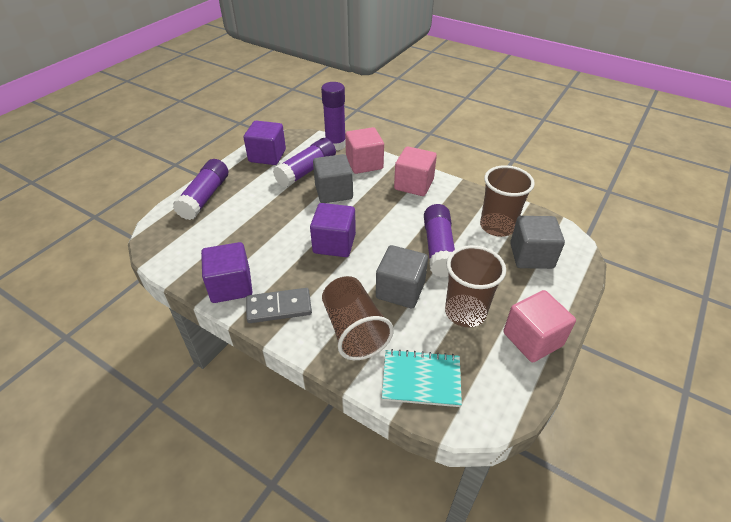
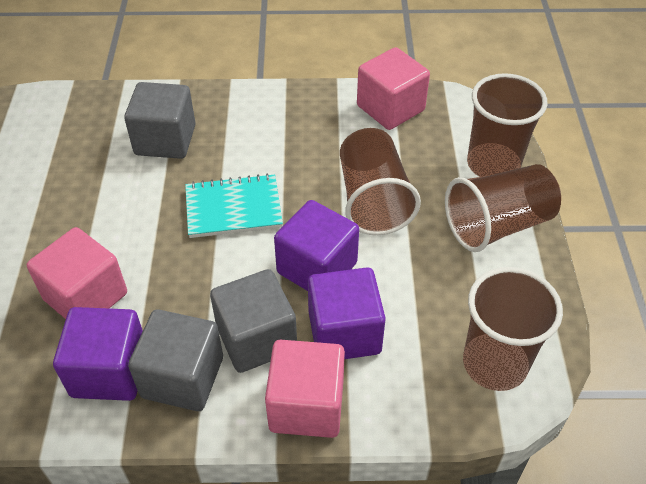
brown cup: [322,276,394,360] [445,245,506,327] [480,165,535,237] = 3 -> [340,128,421,235] [445,164,561,252] [463,267,563,391] [467,73,548,177] = 4
grey domino: [246,288,312,323] = 1 -> none = 0
purple glue stick: [173,159,228,220] [273,138,336,187] [321,82,346,151] [424,204,455,277] = 4 -> none = 0

